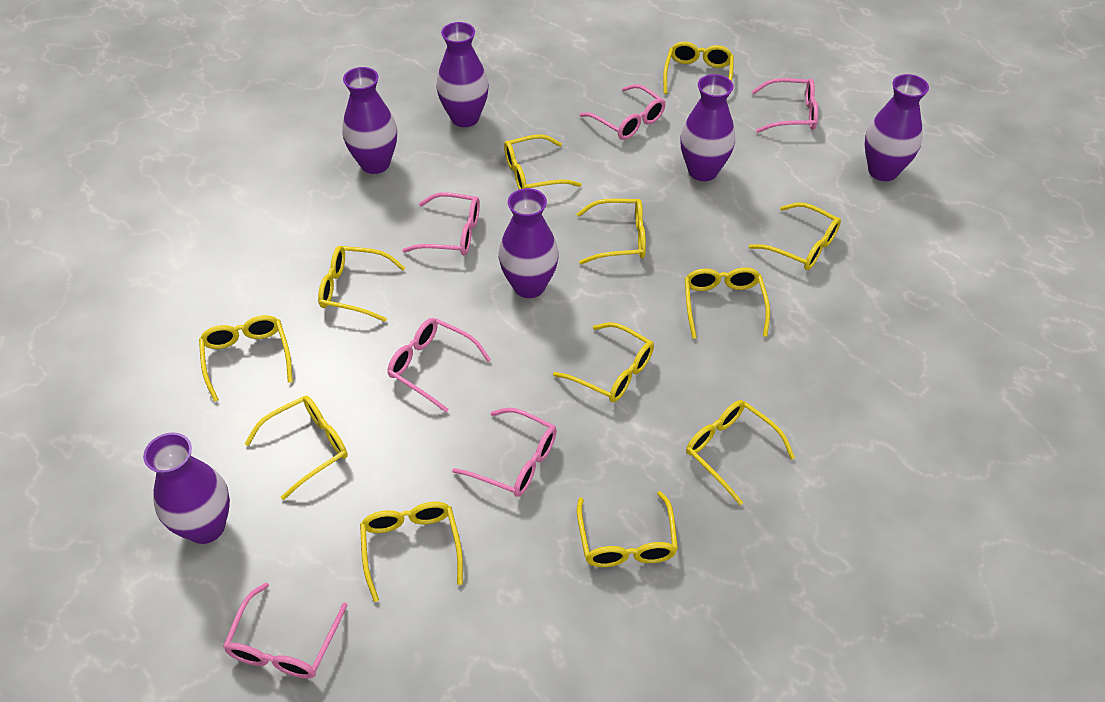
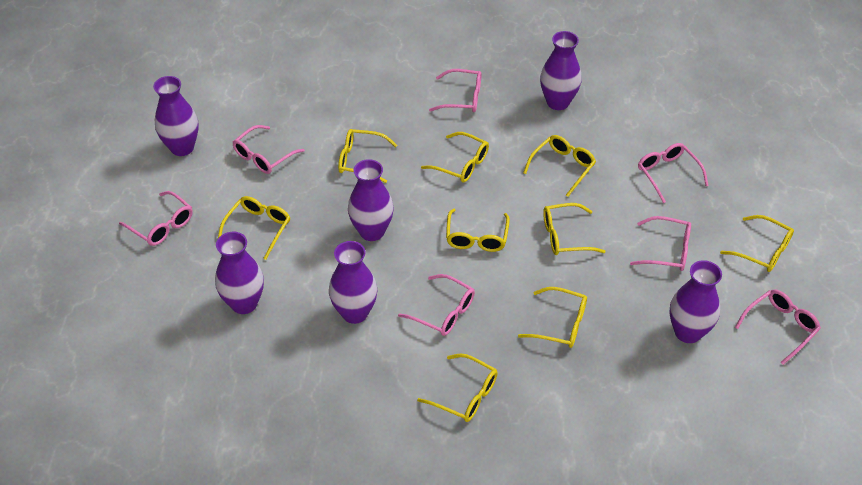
pink glasses: [223,583,348,679] [387,318,491,412] [402,192,480,255] [452,408,557,497] [580,84,666,140] [752,78,818,133] = 6 -> [119,191,193,246] [233,125,305,174] [398,274,475,336] [429,69,482,112] [630,216,691,271] [638,143,709,203] [735,289,821,365] = 7
yellow glasses: [199,315,293,402] [245,396,348,500] [318,246,405,322] [360,502,463,602] [504,134,582,189] [553,322,654,402] [577,199,646,264] [577,491,678,567] [663,42,734,94] [685,267,770,339] [686,400,795,505] [749,202,841,270] = 12 -> [218,196,290,260] [338,129,397,183] [417,354,498,422] [421,132,489,182] [446,209,510,252] [518,287,587,348] [523,135,596,197] [543,203,606,255] [720,215,794,272] = 9

